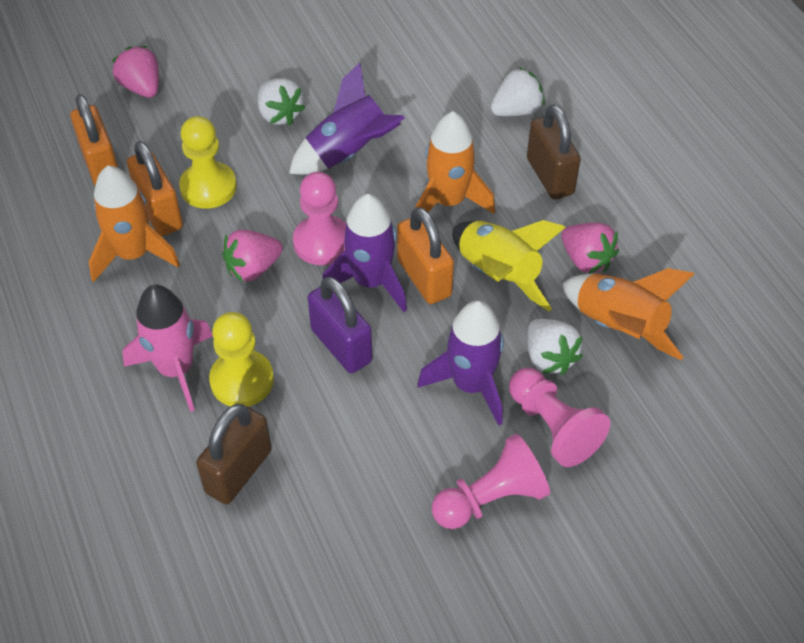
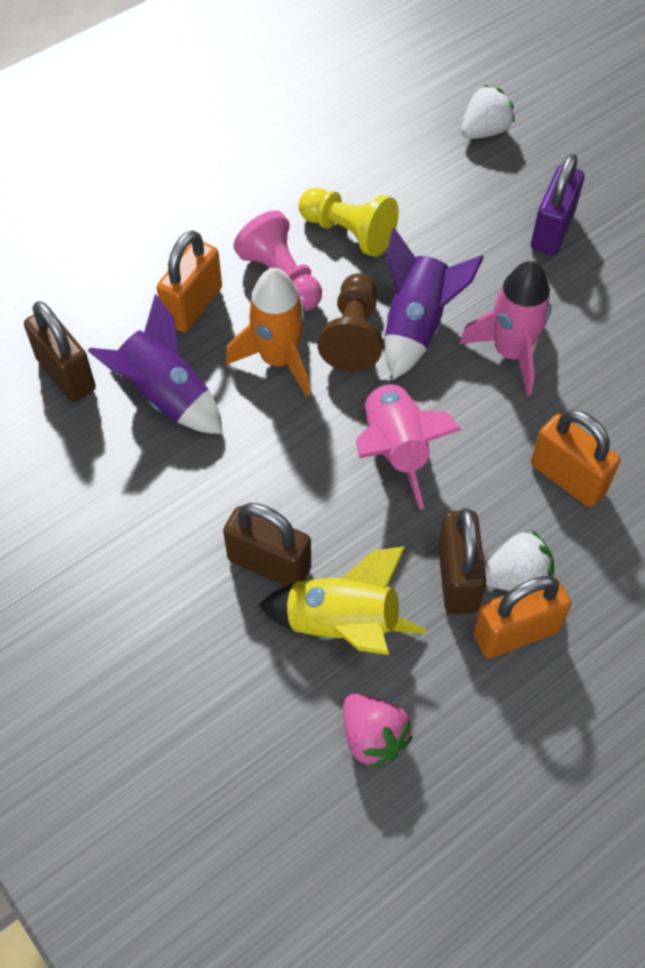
brown padlock: [196,404,272,504] [527,104,581,200] = 2 -> [24,301,96,402] [223,503,311,586] [438,508,486,614] = 3
brown pawn: none = 0 -> [318,273,383,372] = 1
orange rocket: [89,166,180,282] [415,111,495,214] [562,268,695,360] = 3 -> [226,268,310,397] = 1
pink pawn: [293,172,346,265] [432,434,550,529] [509,368,610,467] = 3 -> [234,210,322,311] = 1
pink rocket: [122,285,213,412] = 1 -> [356,380,462,510] [459,261,552,396] = 2
pink strawberry: [112,46,159,98] [222,230,283,282] [561,223,619,274] = 3 -> [343,694,413,769] = 1
purple rocket: [289,62,405,175] [323,194,407,312] [418,301,504,426] = 3 -> [88,294,223,434] [385,228,484,379] = 2
white strawberry: [257,78,305,125] [491,67,545,116] [527,319,583,375] = 3 -> [461,85,515,139] [484,530,554,591] = 2
yellow pawn: [179,116,237,209] [209,312,274,407] = 2 -> [299,188,399,257] = 1

